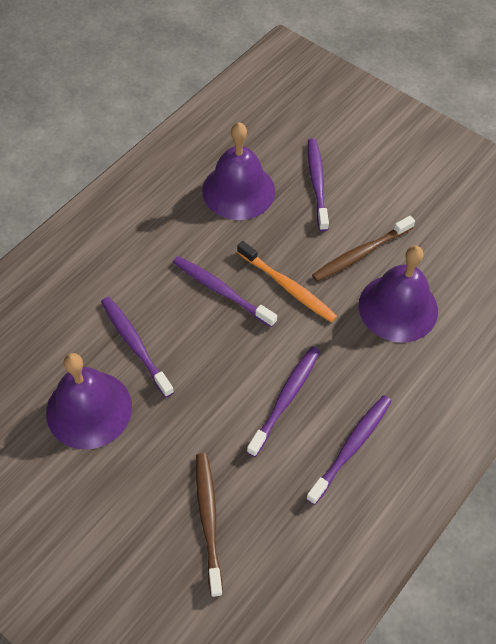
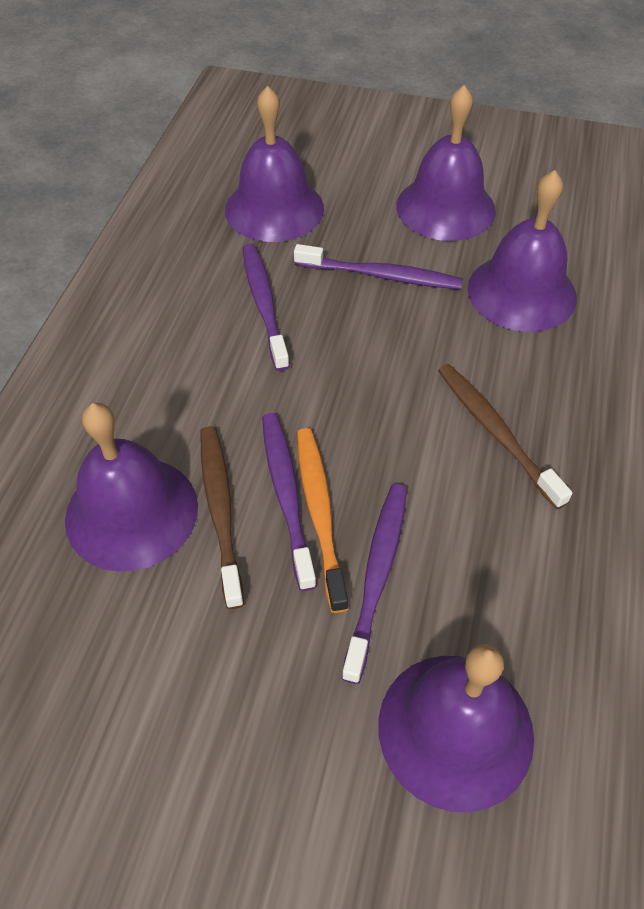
purple bell: [46,353,132,450] [202,122,275,220] [359,245,438,343] = 3 -> [65,403,198,572] [225,86,324,242] [378,644,534,813] [396,85,496,241] [468,170,577,332] = 5
purple toothbrush: [101,297,174,398] [173,256,277,327] [247,346,320,457] [306,395,392,505] [308,139,329,231] = 5 -> [243,244,290,371] [262,413,317,591] [294,244,463,289] [341,484,407,684] = 4

